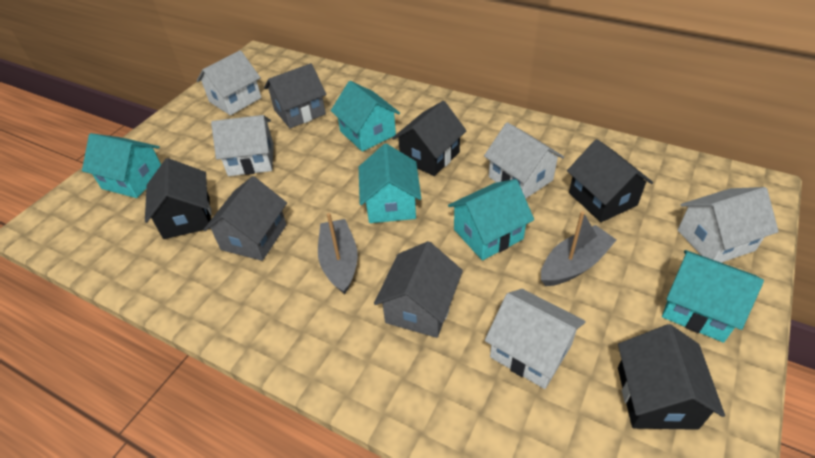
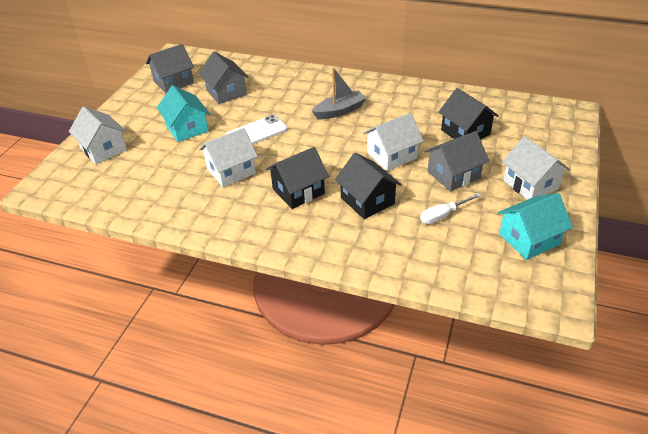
black house: [145,158,211,239] [392,101,467,176] [567,139,653,222] [618,324,725,430] = 4 -> [266,147,329,209] [335,153,402,219] [438,88,499,140] = 3
grey boat: [318,213,358,294] [541,211,616,286] = 2 -> [312,67,367,119] = 1
turquoise house: [82,133,161,198] [331,81,400,152] [359,143,421,223] [448,179,534,260] [662,250,764,343] = 5 -> [157,85,210,142] [498,193,573,260] = 2
white house: [197,50,261,115] [211,115,274,176] [484,122,564,199] [485,289,586,389] [678,187,779,263] = 5 -> [69,106,127,164] [199,128,258,187] [363,113,424,171] [502,136,570,200] = 4
white phone: none = 0 -> [225,115,287,145] = 1
white screwdriver: none = 0 -> [420,193,481,224] = 1

